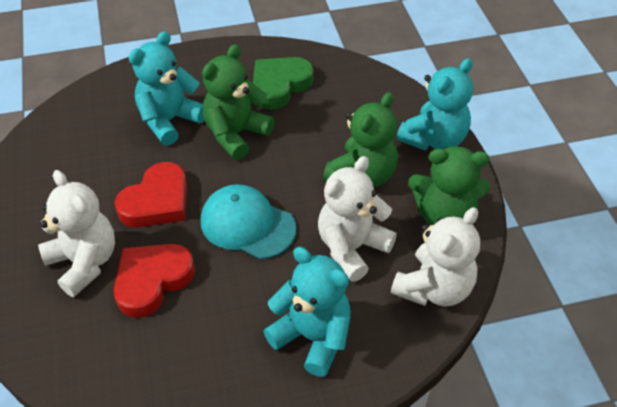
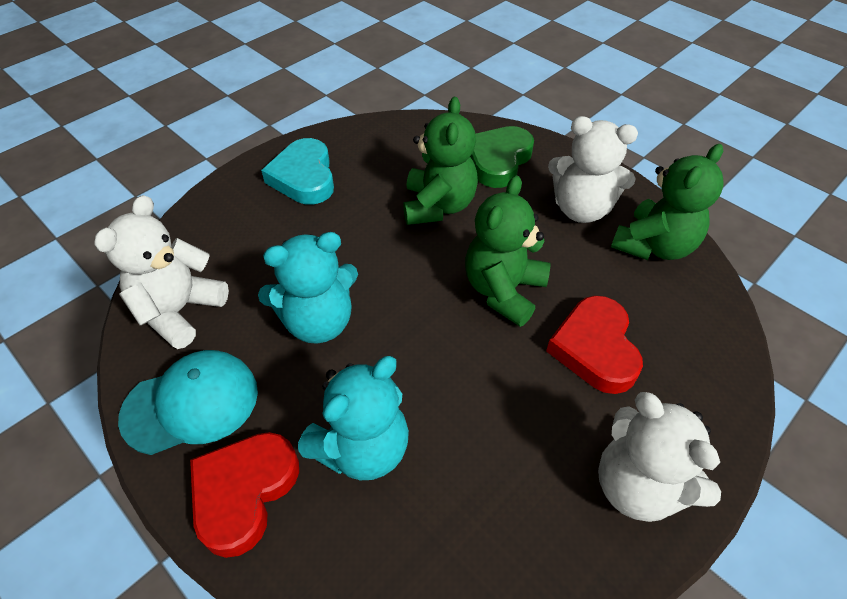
turquoise heart: none = 0 -> [261,138,334,204] = 1
turquoise teddy bear: [129,31,204,146] [263,247,351,377] [397,58,473,150] = 3 -> [258,232,358,344] [298,356,409,480] = 2

